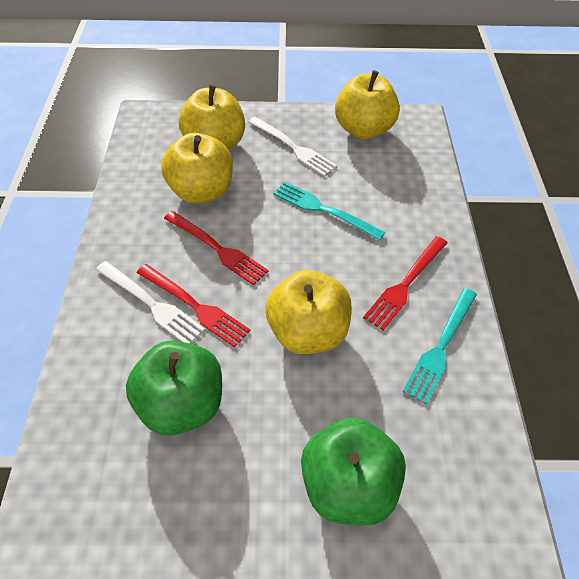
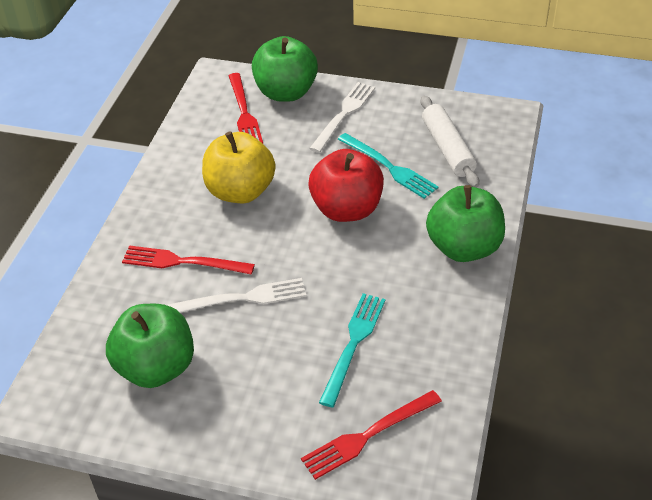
green apple: [126,341,222,436] [301,418,406,526] = 2 -> [106,304,194,388] [252,36,318,102] [426,185,505,262] = 3
red apple: none = 0 -> [308,149,384,222] = 1
white rolling pin: none = 0 -> [421,96,479,188] = 1
yellow apple: [161,133,233,204] [179,84,245,150] [266,270,352,354] [335,70,400,139] = 4 -> [202,131,276,203] = 1

